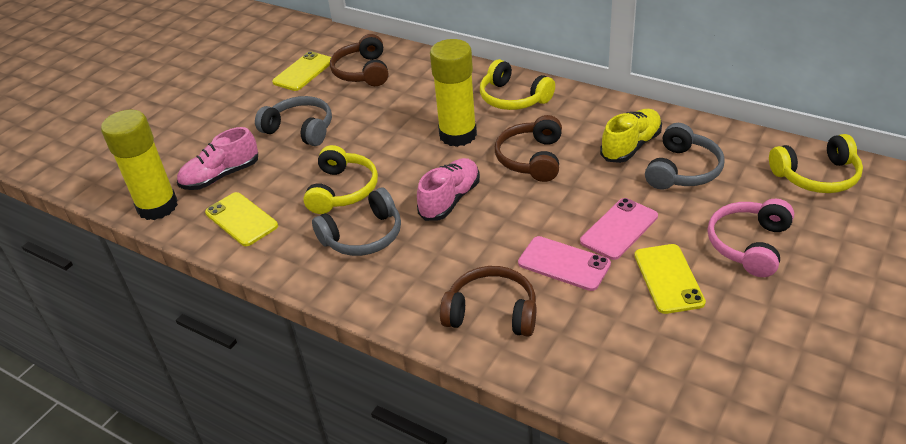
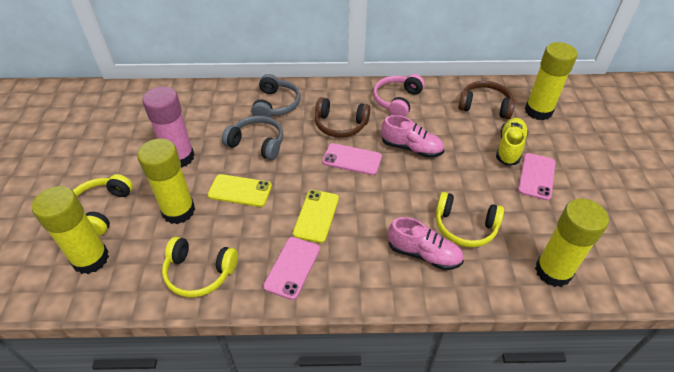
brown headphones: [330,34,388,86] [440,266,536,337] [495,115,562,182] = 3 -> [315,97,371,138] [458,81,515,119] = 2
grey headphones: [255,96,332,146] [312,188,401,256] [645,123,725,190] = 3 -> [222,116,283,160] [251,74,300,118] = 2
pink glue stick: none = 0 -> [143,86,195,168] = 1
pink phone: [518,236,611,291] [580,198,658,260] = 2 -> [263,237,320,300] [322,143,382,175] [518,153,556,200] = 3
yellow glue stick: [101,110,178,220] [430,39,477,147] = 2 -> [32,186,109,274] [137,138,195,224] [525,42,578,120] [535,198,609,287] = 4
yellow phone: [205,192,278,246] [272,51,331,91] [634,244,706,314] = 3 -> [208,174,272,207] [293,190,339,243] = 2

